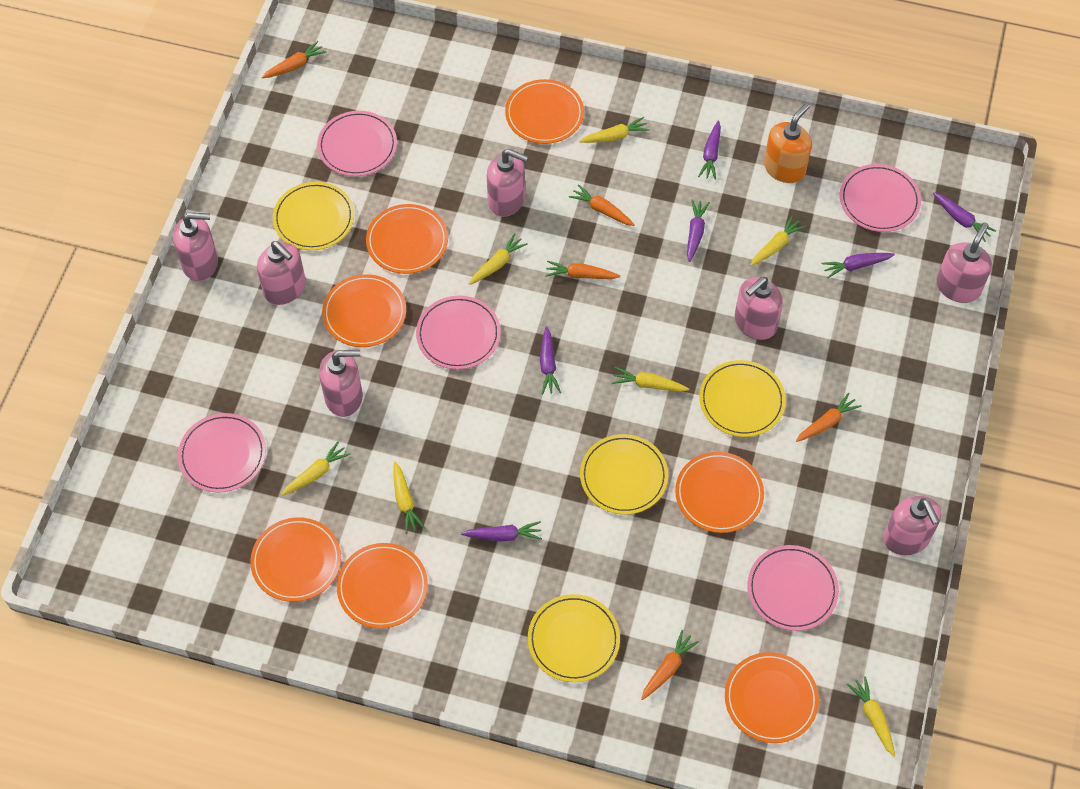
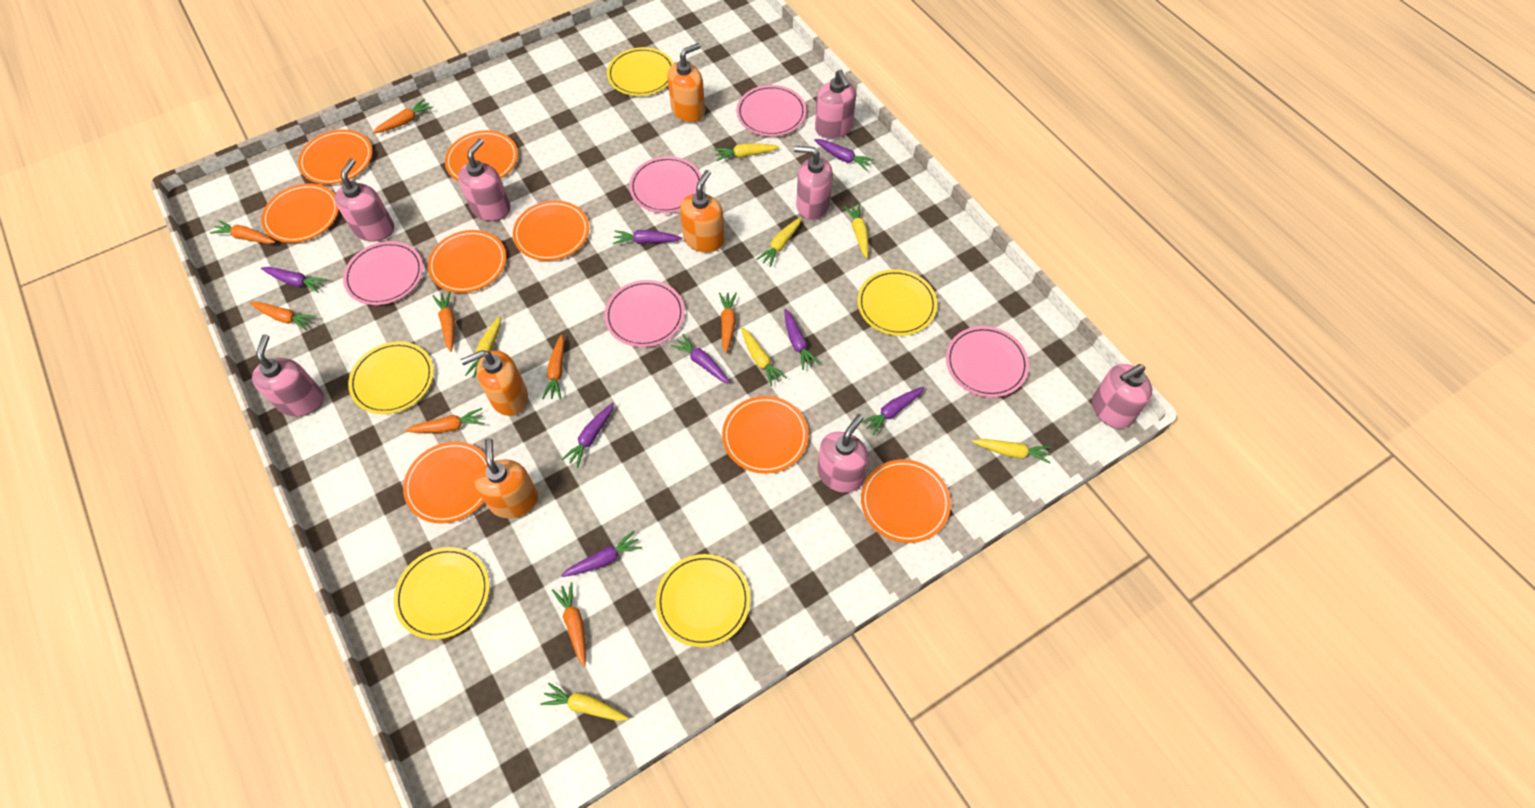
orange carrot: [262,41,327,78] [545,261,620,279] [569,184,635,226] [641,630,699,700] [796,393,862,442] = 5 -> [210,220,276,244] [250,302,316,331] [372,99,433,134] [405,408,484,433] [433,291,455,352] [542,335,564,399] [552,582,586,666] [719,292,737,354] = 8
orange plate: [250,517,341,602] [322,274,406,347] [337,543,428,629] [366,204,448,274] [505,79,584,144] [675,452,764,533] [725,652,819,743] = 7 -> [261,184,339,243] [298,130,373,184] [403,441,487,524] [428,230,506,293] [445,130,518,181] [513,200,589,261] [722,396,808,474] [861,459,951,543] = 8
orange soap dispenser: [764,103,812,183] = 1 -> [461,350,528,416] [474,438,538,518] [667,43,705,123] [680,170,725,253] = 4
purple carrot: [461,521,542,541] [540,326,561,394] [687,199,710,262] [698,120,721,180] [822,253,895,278] [933,193,996,242] = 6 -> [261,267,327,293] [561,531,642,577] [562,403,614,468] [613,230,682,244] [671,334,730,384] [784,309,820,370] [814,139,874,171] [861,387,925,435] = 8
yellow plate: [273,182,354,250] [528,594,620,682] [580,434,668,515] [699,360,786,437] = 4 -> [348,341,434,414] [394,547,490,640] [607,47,674,96] [656,554,750,647] [857,269,937,336] = 5

